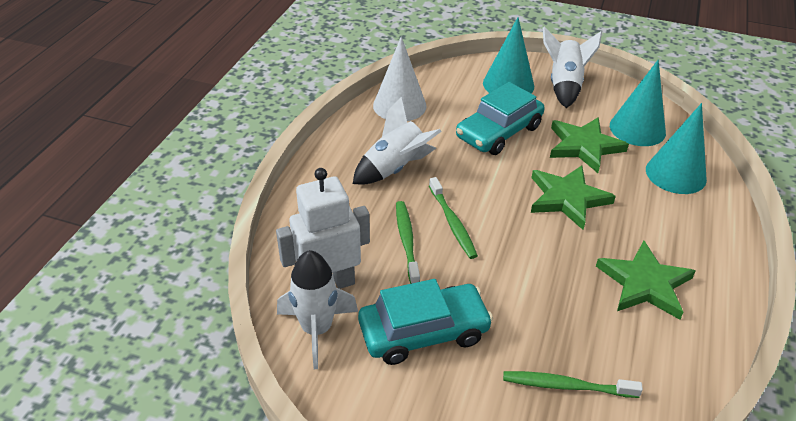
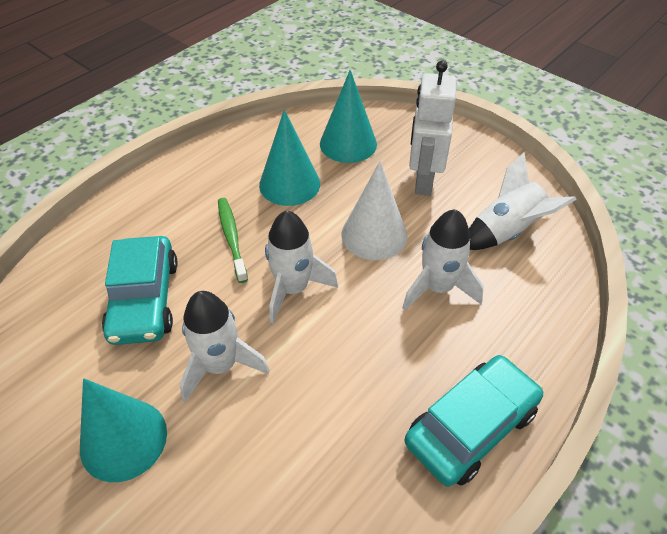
green star: [531,165,616,230] [550,117,629,173] [596,241,695,320] = 3 -> none = 0
green toothbrush: [396,201,420,284] [429,177,478,259] [503,371,643,398] = 3 -> [218,198,248,283] = 1
white rocket: [277,250,358,369] [353,97,442,185] [543,26,602,108] = 3 -> [180,291,270,403] [265,210,338,324] [402,209,484,311] [469,152,577,250] = 4

